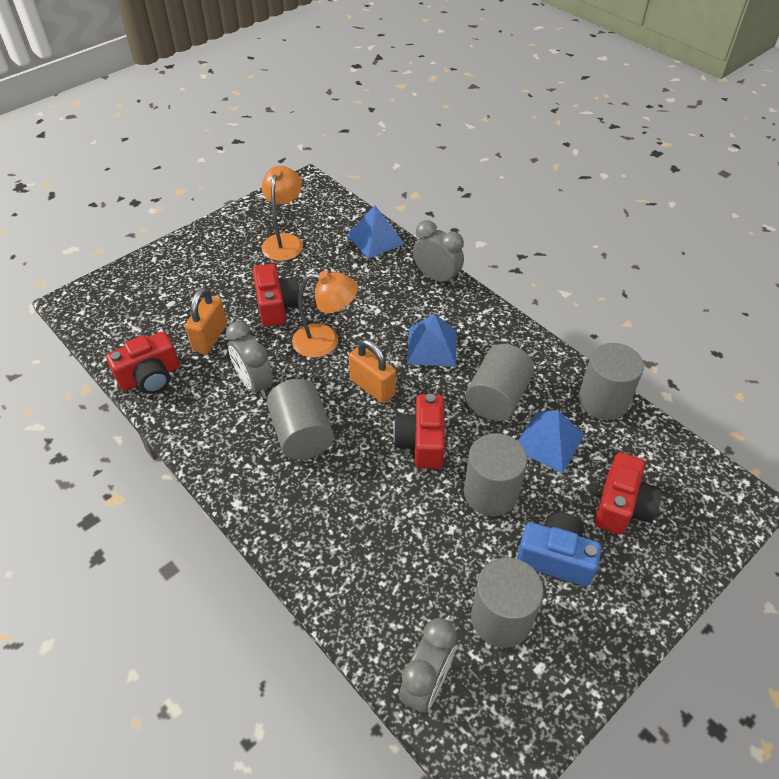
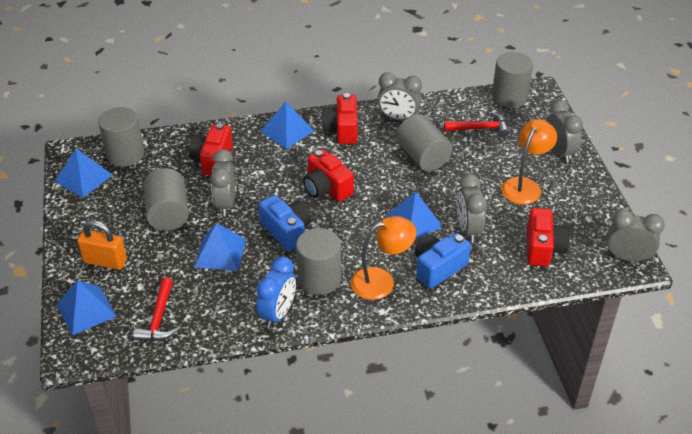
blue camera: [516,512,602,586] = 1 -> [259,195,311,251] [415,233,471,288] = 2
blue clock: none = 0 -> [256,256,296,328] = 1
blue pyramid: [347,206,405,259] [407,313,457,367] [518,410,585,473] = 3 -> [55,148,112,198] [56,280,116,335] [194,223,246,271] [260,102,314,149] [385,192,443,239] = 5
grey clock: [226,321,273,398] [399,618,457,713] [413,220,464,286] = 3 -> [210,149,235,216] [377,72,422,120] [457,174,487,243] [546,100,583,163] [607,209,665,262] = 5
orange padlock: [185,288,227,354] [349,339,396,403] = 2 -> [77,220,127,270] = 1
red hammer: none = 0 -> [134,278,178,341] [444,112,509,137] = 2

